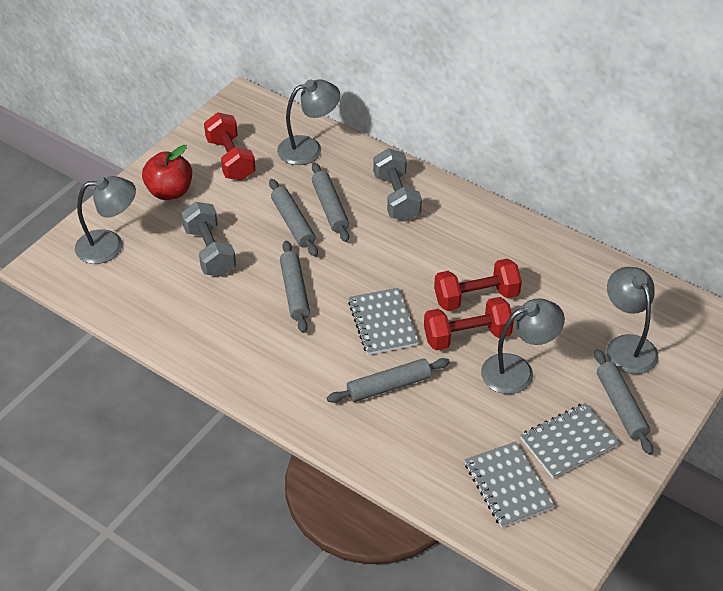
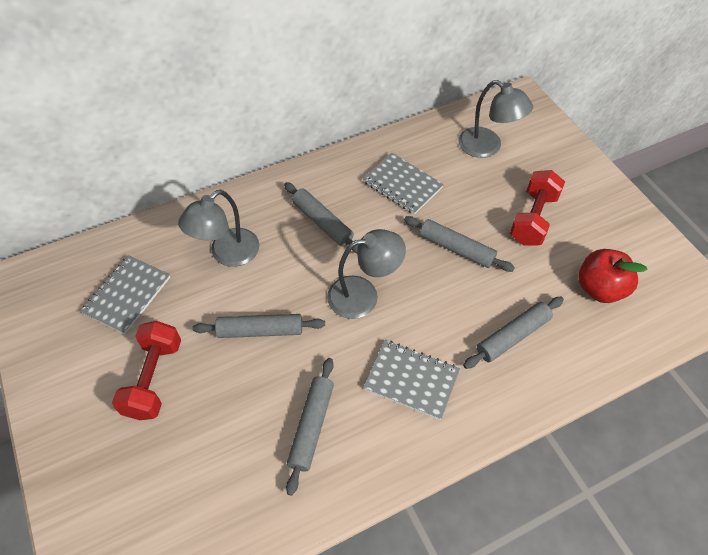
grey dumbbell: [181,202,236,277] [373,148,422,221] = 2 -> none = 0
grey lamp: [75,176,136,264] [277,79,340,165] [481,298,565,394] [607,267,658,374] = 4 -> [178,190,259,267] [327,229,406,319] [459,80,533,158] = 3
red dumbbell: [204,112,255,181] [424,297,514,350] [434,258,522,311] = 3 -> [112,321,181,420] [510,170,565,245] = 2

